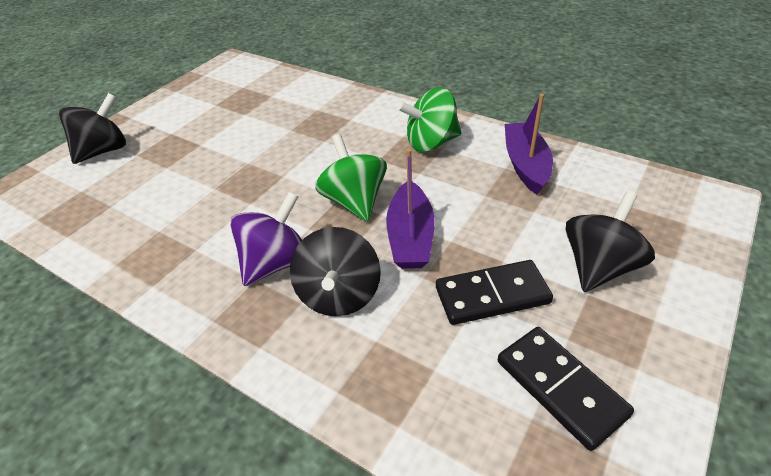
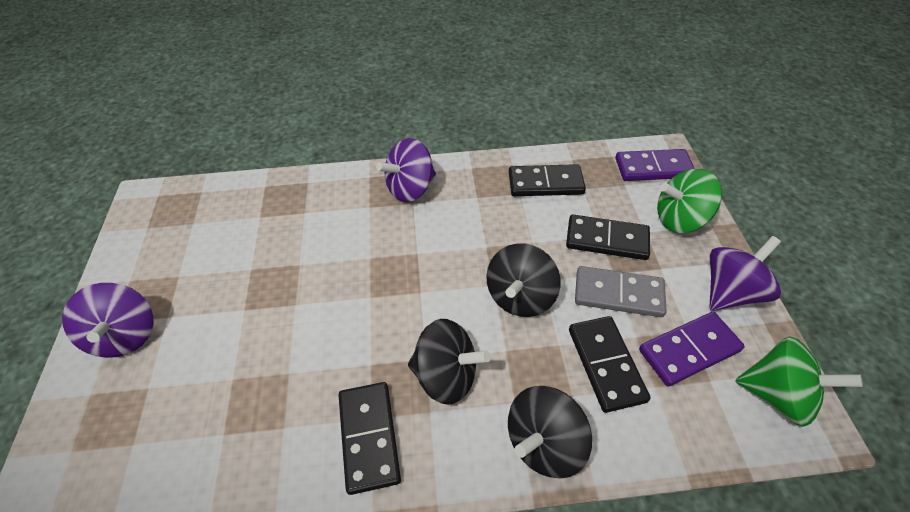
black domino: [436,260,553,325] [498,327,634,451] = 2 -> [339,382,401,495] [509,164,586,196] [566,215,650,260] [569,316,651,413] = 4
grey domino: none = 0 -> [575,266,666,317] = 1
purple boat: [386,149,435,269] [505,94,553,195] = 2 -> none = 0
purple domino: none = 0 -> [615,149,695,181] [639,312,745,387] = 2
purple spinning top: [230,192,302,286] = 1 -> [62,283,154,358] [376,138,436,202] [710,236,781,311] = 3

